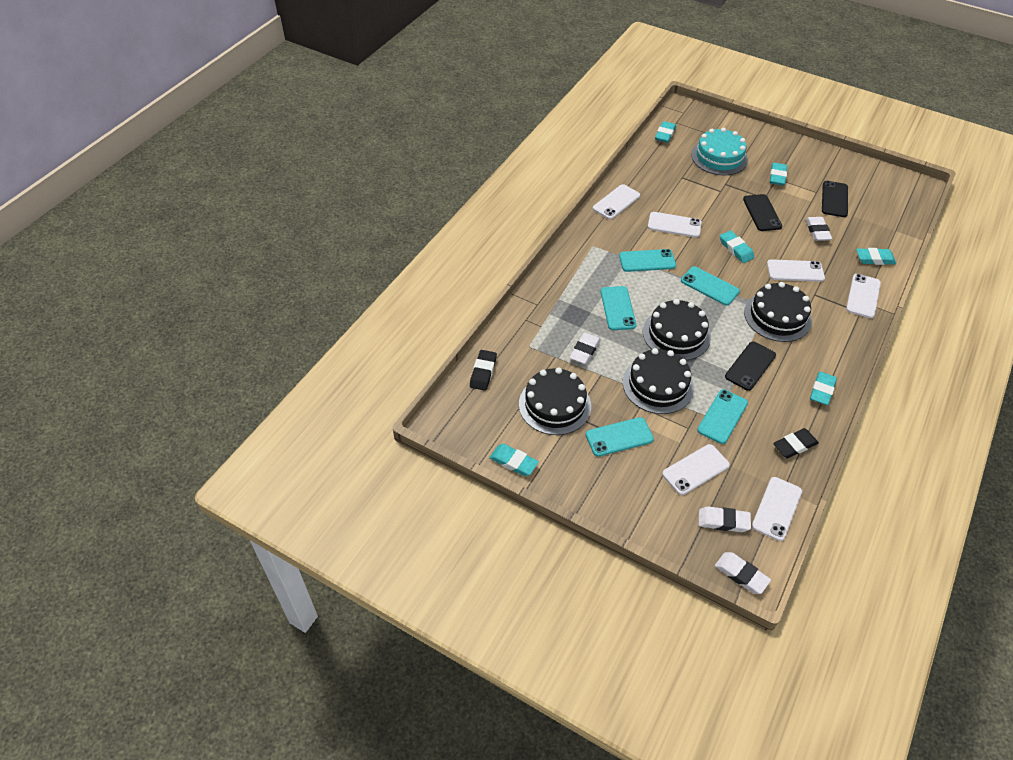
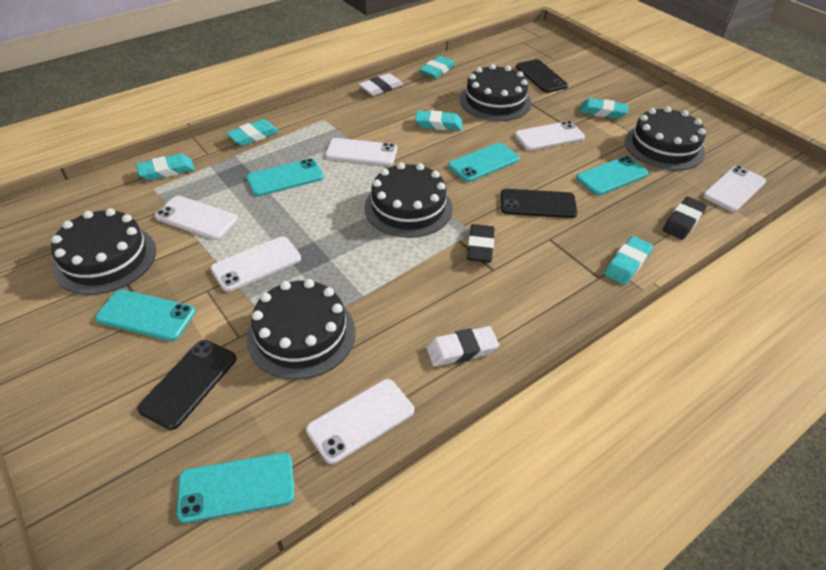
black cake: [519,367,591,435] [623,348,694,414] [643,299,711,360] [744,282,812,342] = 4 -> [51,208,156,295] [247,279,355,380] [364,162,453,238] [460,64,531,121] [625,106,706,170] = 5
turquoise cake: [691,128,748,175] = 1 -> none = 0
white eraser: [569,333,601,364] [699,506,751,532] [715,552,771,594] [806,217,832,241] = 4 -> [359,73,403,96] [426,326,499,367] = 2

